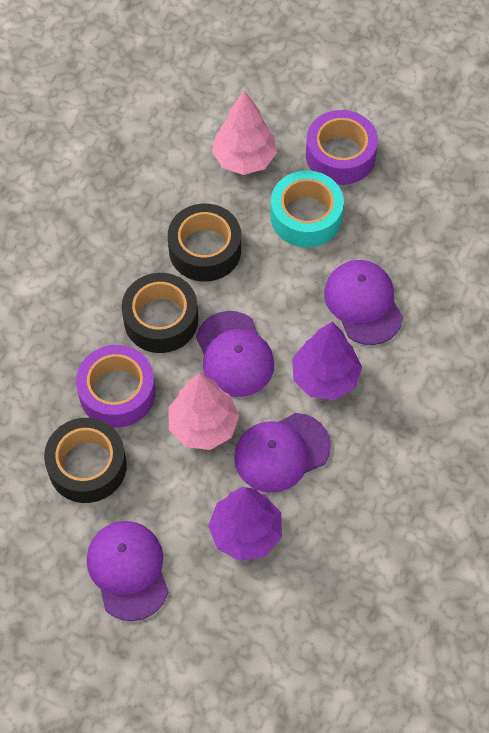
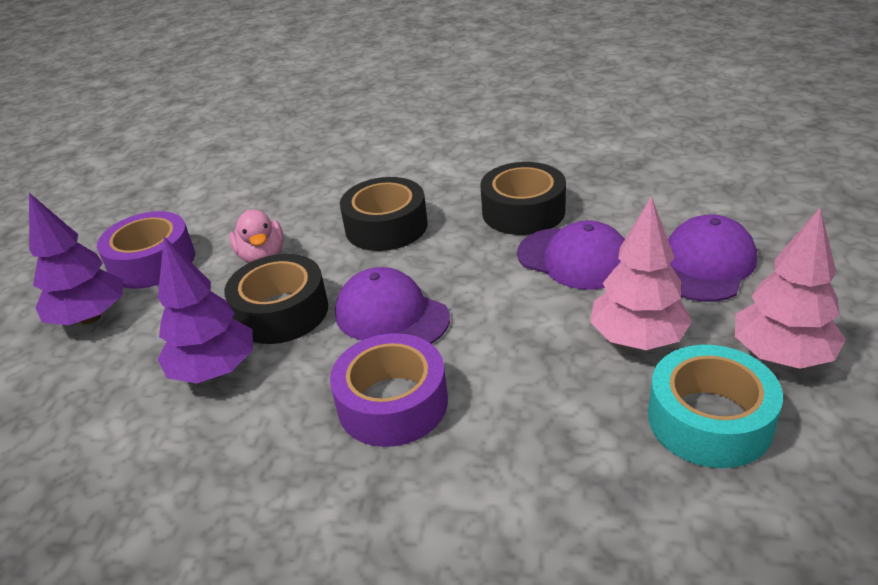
pink duck: none = 0 -> [229,210,284,263] = 1
purple cap: [87,521,169,621] [196,311,274,397] [234,413,331,493] [324,260,403,345] = 4 -> [335,267,450,344] [517,220,625,290] [668,214,757,302] = 3

